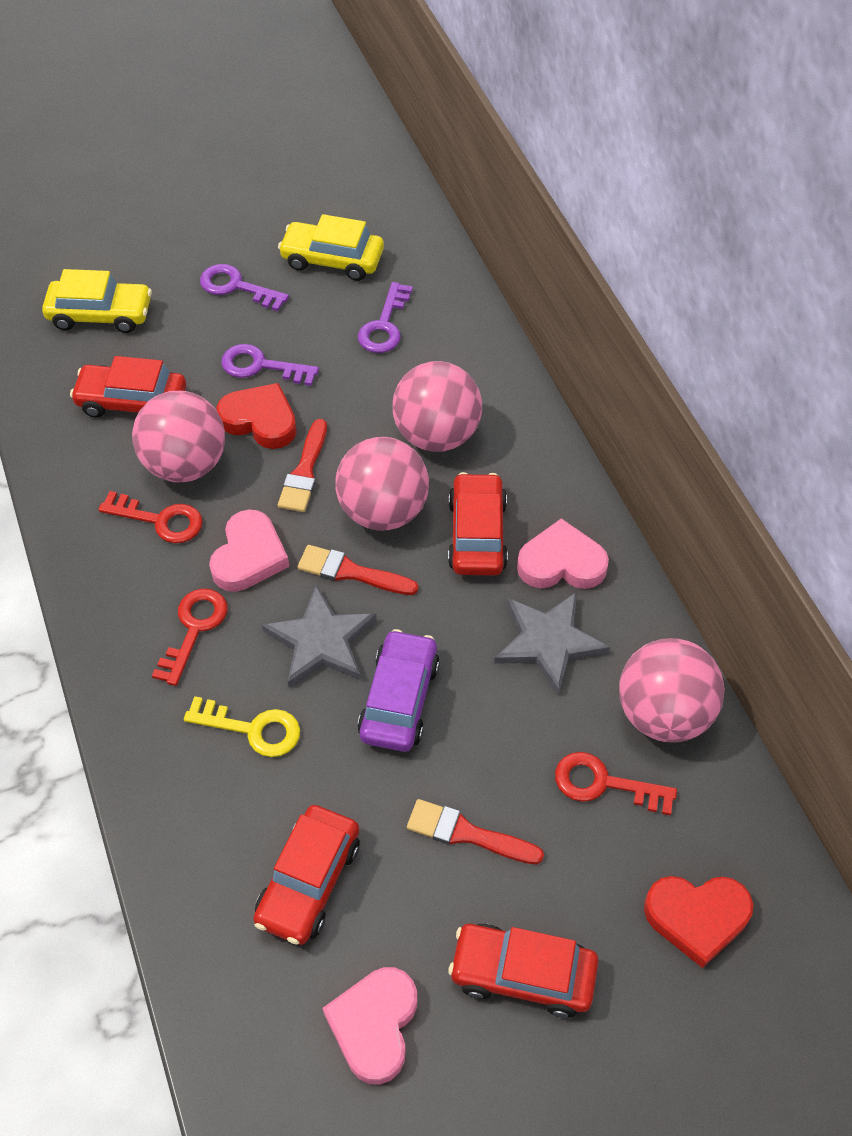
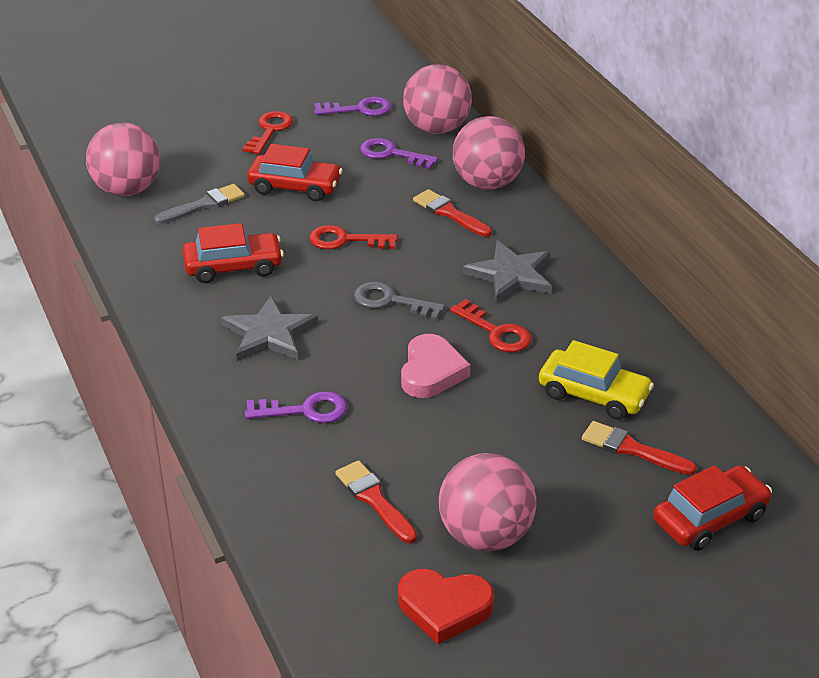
grey brush: none = 0 -> [154,184,245,224] = 1
grey key: none = 0 -> [354,282,445,320] = 1
pink heart: [209,509,289,592] [323,967,417,1085] [517,518,609,589] = 3 -> [401,334,470,398] = 1
purple car: [358,629,440,752] = 1 -> none = 0
red car: [70,356,186,418] [253,805,360,945] [448,472,508,576] [448,924,599,1018] = 4 -> [183,223,284,283] [247,144,343,201] [653,465,772,551] = 3
red heart: [217,383,297,449] [644,876,753,968] = 2 -> [398,569,494,644] = 1
yellow car: [42,269,152,333] [278,214,384,281] = 2 -> [539,340,654,420] = 1
yellow key: [184,696,300,757] = 1 -> none = 0

